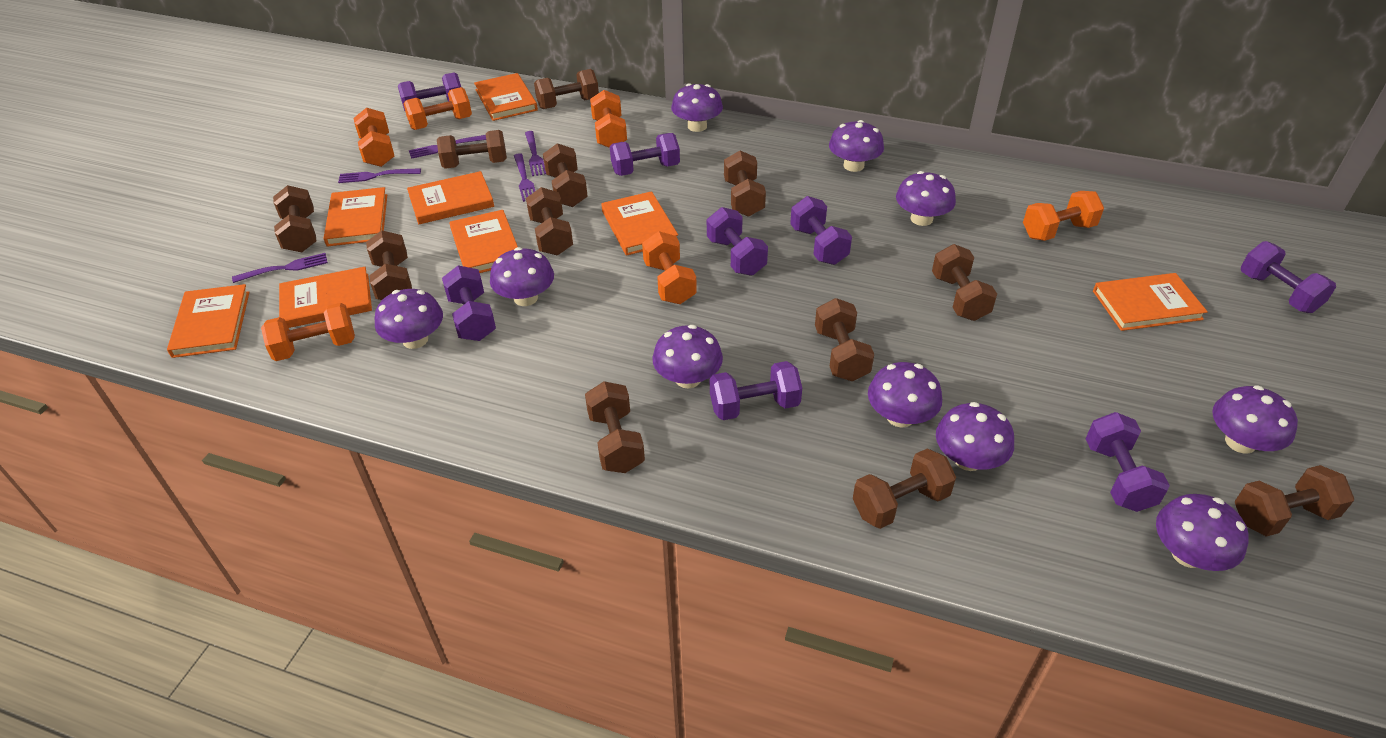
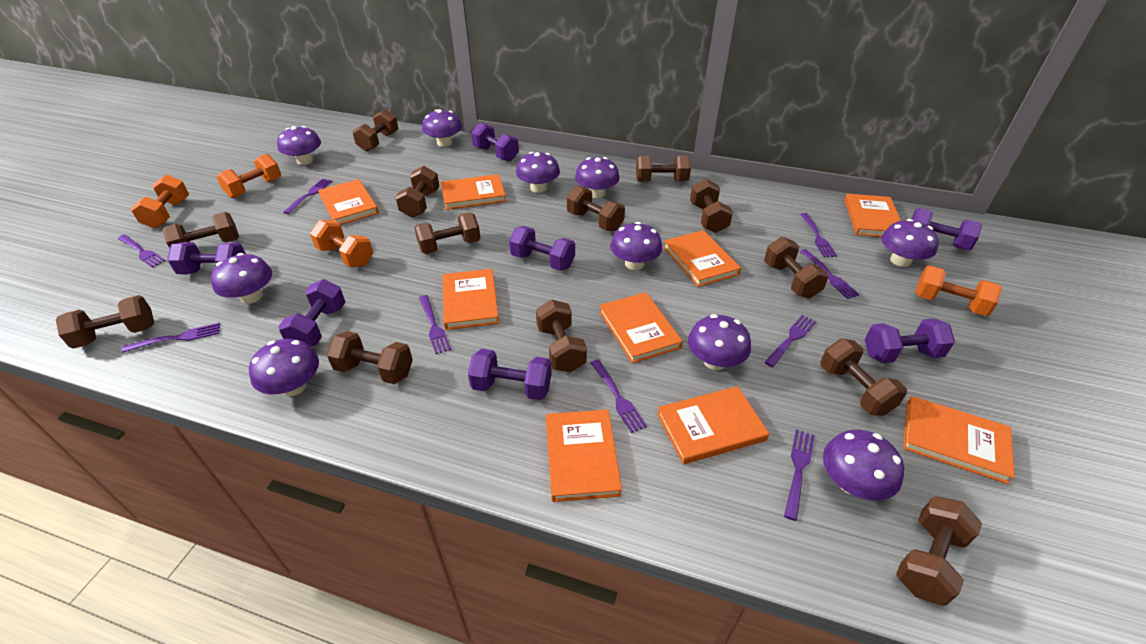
brown dumbbell: [273,185,316,252] [366,230,412,300] [437,130,507,169] [526,187,573,256] [534,69,599,109] [543,143,588,207] [585,381,645,473] [724,151,766,217] [815,298,874,381] [853,449,956,529] [932,244,997,321] [1235,465,1354,537] = 12 -> [56,295,154,349] [162,212,239,248] [326,331,413,384] [352,109,398,151] [395,166,439,218] [414,213,480,254] [536,300,587,373] [567,186,625,231] [636,156,691,182] [690,179,733,233] [764,237,829,298] [820,338,907,416] [896,496,982,606] = 13
orange book: [167,284,249,358] [279,267,372,328] [323,187,387,247] [407,171,494,224] [449,210,518,273] [474,73,538,121] [601,191,678,256] [1093,273,1208,331] = 8 -> [318,179,379,225] [441,174,506,210] [442,269,499,330] [546,409,622,502] [599,292,683,363] [657,386,769,464] [663,230,741,287] [844,194,901,237] [903,396,1015,484] = 9
orange dumbbell: [261,303,355,361] [354,108,394,167] [403,87,472,130] [590,90,627,148] [642,231,697,304] [1023,191,1104,241] = 6 -> [130,175,189,228] [217,154,281,198] [310,220,373,267] [915,265,1002,316] = 4
purple dumbbell: [398,73,461,111] [442,265,496,341] [610,133,680,176] [707,207,768,276] [710,361,802,420] [790,196,852,265] [1085,412,1170,512] [1241,241,1336,313] = 8 -> [167,242,246,274] [278,279,346,347] [468,349,552,400] [471,123,519,161] [509,226,575,271] [865,318,955,363] [911,208,983,251] = 7
purple fork: [232,253,328,283] [338,168,421,183] [409,135,486,159] [514,153,535,202] [525,131,546,176] = 5 -> [117,235,166,267] [122,323,220,353] [283,179,332,214] [419,295,451,354] [591,359,647,433] [765,315,816,367] [784,429,815,521] [800,213,837,257] [800,249,860,299] = 9

